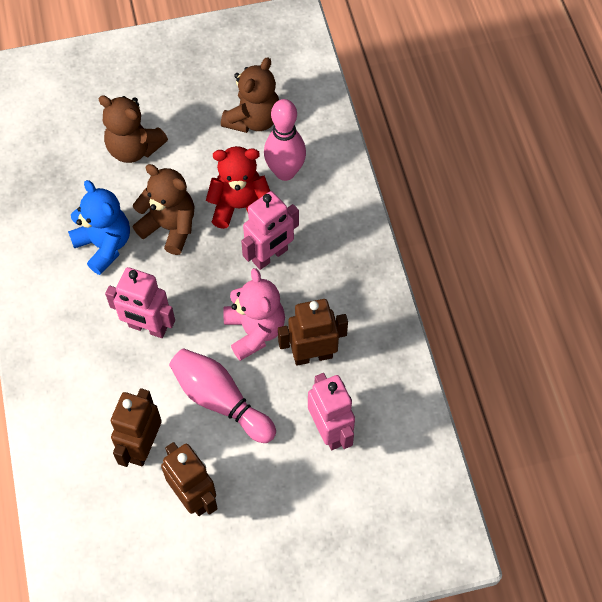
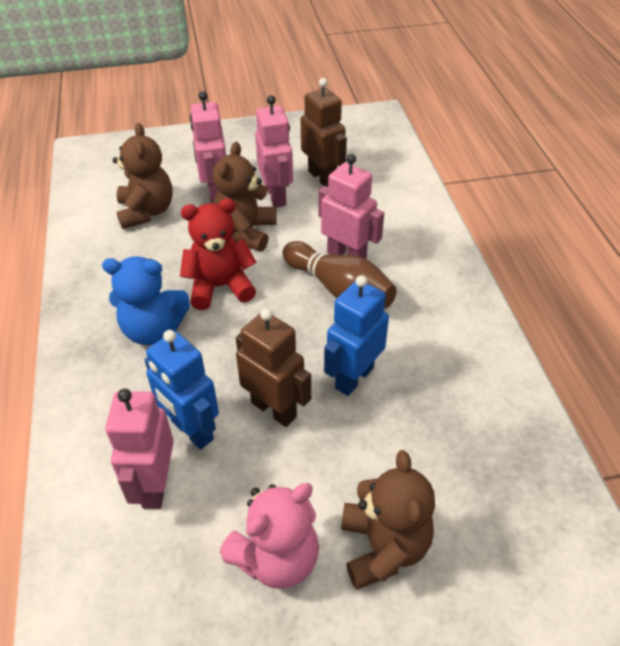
blue robot: none = 0 -> [144,330,219,450] [324,275,389,396] = 2
brown bowling pin: none = 0 -> [283,241,397,308] = 1
brown robot: [111,388,162,467] [161,442,218,516] [278,299,348,366] = 3 -> [236,308,311,427] [301,78,347,187] = 2
pink bowling pin: [169,348,276,443] [264,99,306,181] = 2 -> none = 0
pink robot: [105,267,175,338] [241,191,299,270] [308,373,355,450] = 3 -> [105,389,174,509] [190,91,226,203] [255,95,293,207] [318,154,384,259] = 4

